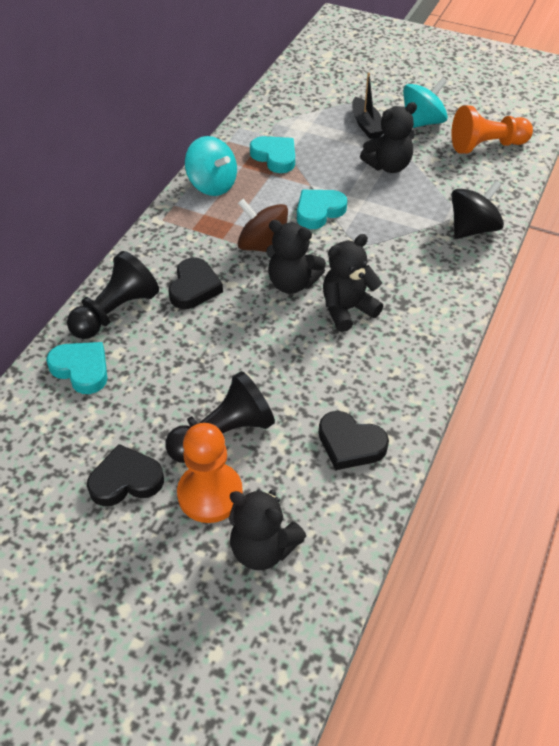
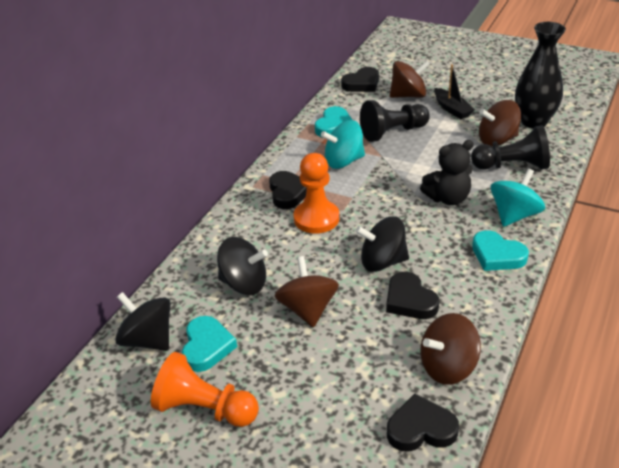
black heart: [87,444,164,506] [168,258,223,309] [319,411,389,470] = 3 -> [269,171,307,209] [341,67,379,92] [386,272,439,319] [387,394,459,452] = 4
black spinning top: [451,180,504,239] = 1 -> [115,292,171,351] [217,237,268,295] [355,216,409,272] = 3
black teddy bear: [229,489,306,570] [266,220,326,294] [323,234,383,332] [360,102,417,173] = 4 -> [420,140,474,205] = 1
black vase: none = 0 -> [515,22,566,129] = 1
brown spinning top: [238,199,288,252] = 1 -> [275,256,339,328] [390,60,430,98] [420,313,481,385] [479,100,521,147] = 4

